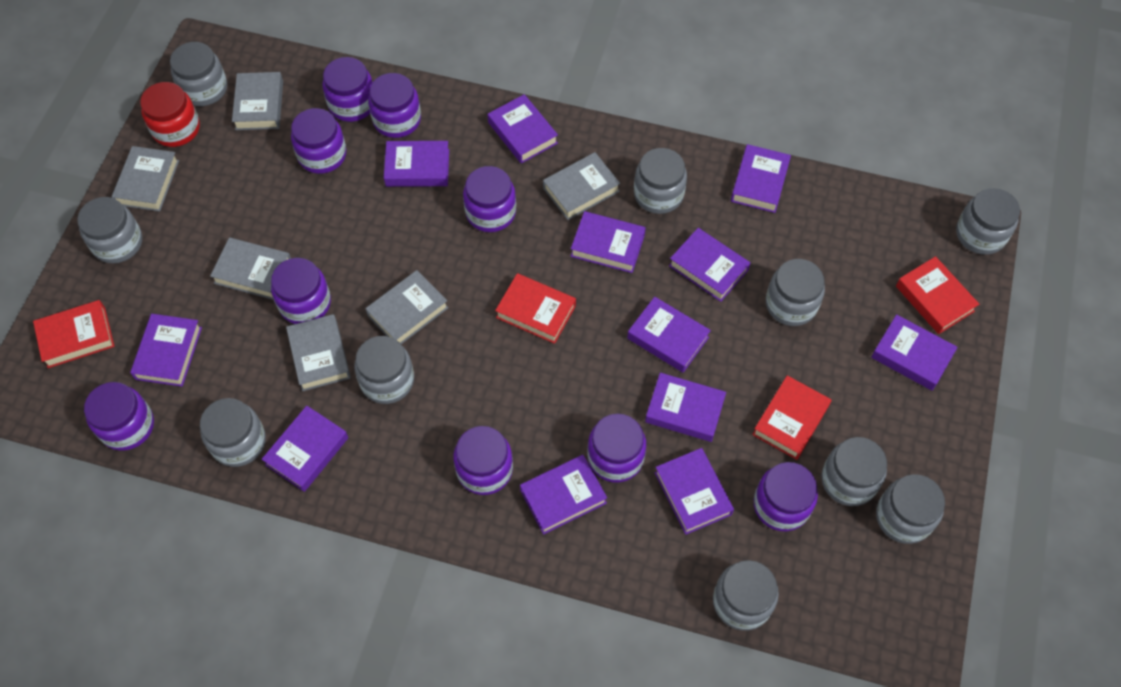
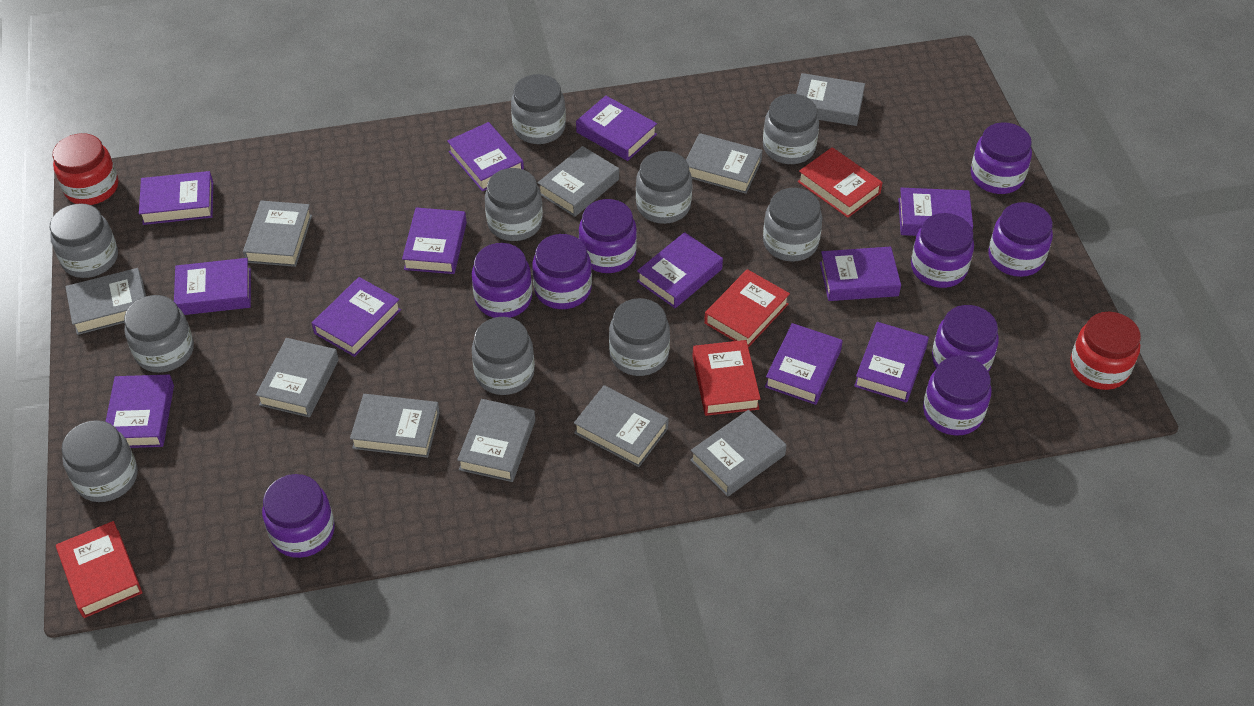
grey book: [112,146,179,211] [210,238,291,300] [232,72,283,130] [286,314,351,391] [365,270,448,344] [543,152,620,220] = 6 -> [65,268,146,335] [243,200,312,267] [256,338,339,417] [350,394,440,458] [457,399,535,482] [538,146,619,217] [574,385,669,467] [686,133,763,194] [690,410,787,497] [796,73,865,126] = 10
red jar: [140,82,200,147] = 1 -> [52,133,118,205] [1070,312,1141,390] = 2

